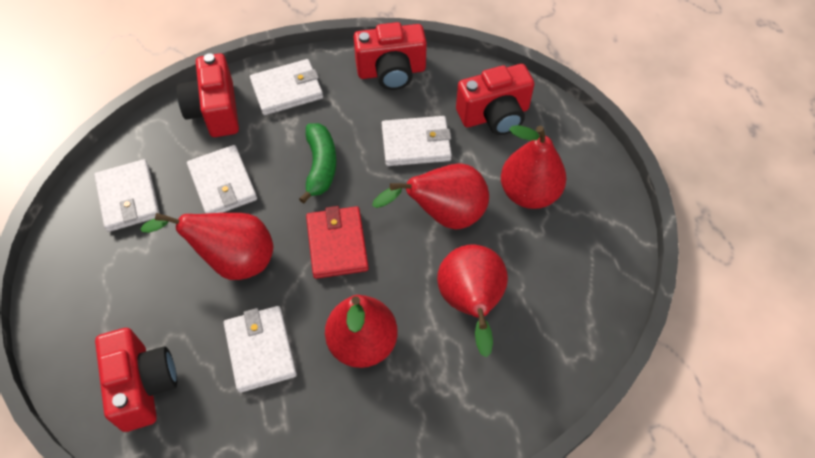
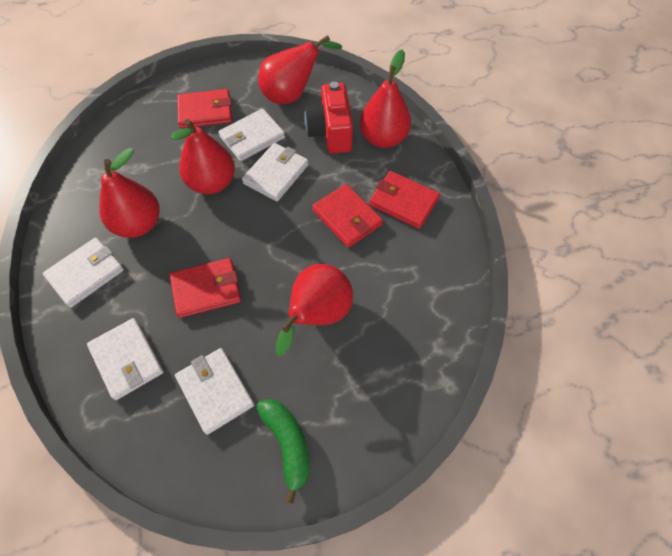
red camera: [95,328,177,432] [177,53,239,137] [354,22,427,90] [456,64,534,135] = 4 -> [304,82,353,154] = 1
red wallet: [306,206,369,279] = 1 -> [170,258,241,318] [177,89,232,128] [312,184,383,248] [369,171,440,229] = 4

